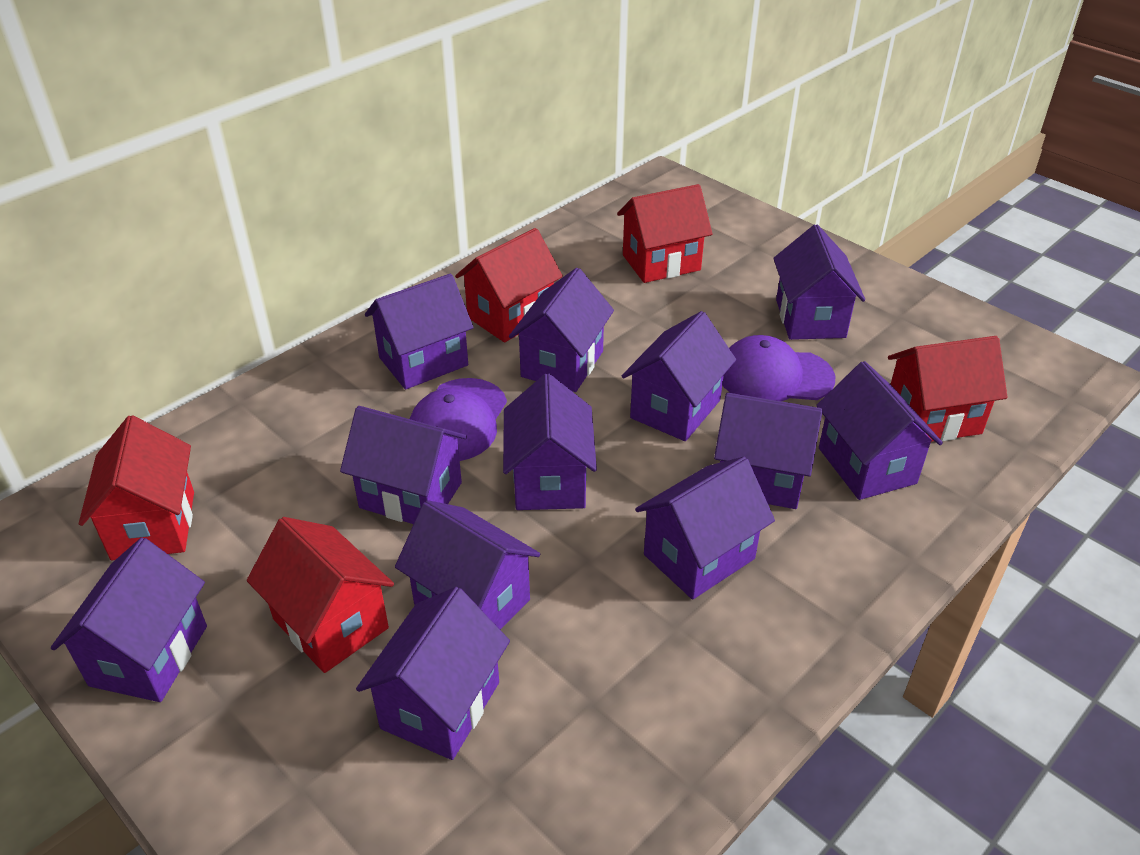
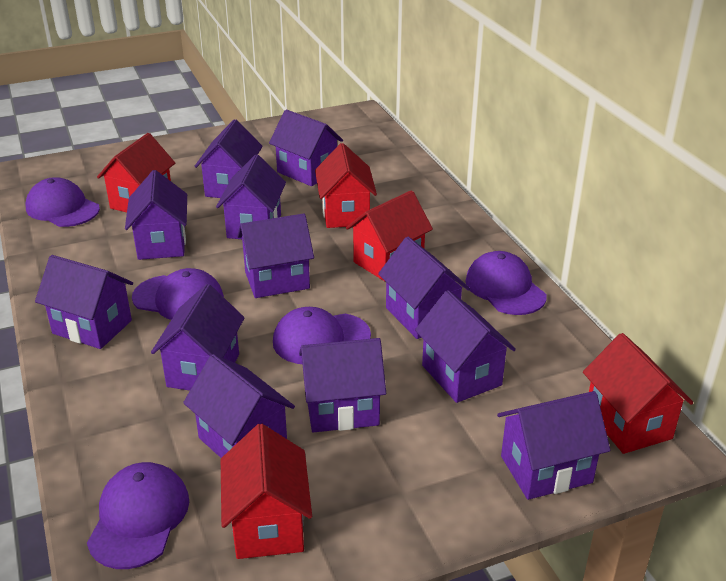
purple cap: [410,378,507,461] [722,335,835,401] = 2 -> [25,177,100,227] [87,462,189,569] [132,268,224,320] [273,307,371,364] [465,251,546,315] = 5

